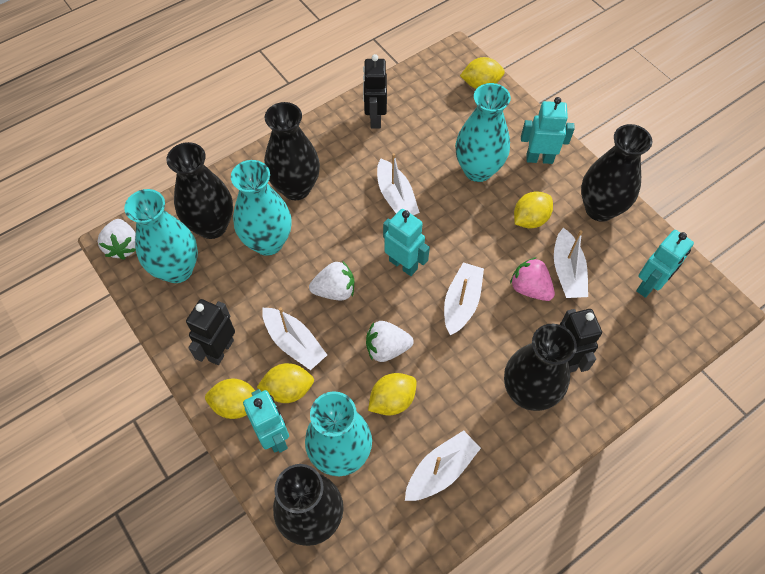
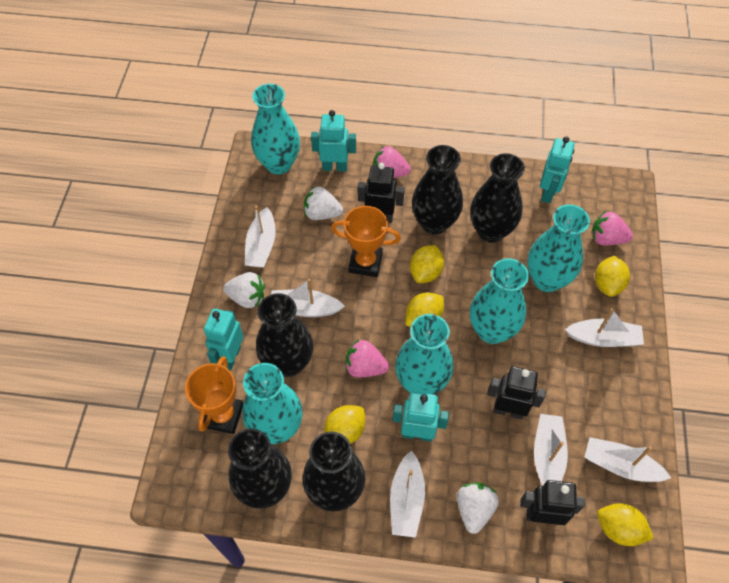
orange trophy: none = 0 -> [185,356,243,434] [331,206,401,277] = 2
pink strawberry: [510,257,555,301] = 1 -> [345,339,389,377] [373,146,411,178] [592,211,633,245] = 3
turquoise vase: [124,189,198,283] [231,160,292,256] [305,391,372,476] [455,83,511,182] = 4 -> [242,363,303,444] [251,84,300,175] [395,314,453,395] [470,258,529,344] [527,204,590,292] = 5
white boat: [262,307,327,370] [377,153,420,216] [405,430,481,501] [444,262,484,335] [554,228,588,298] = 5 -> [245,205,276,268] [271,279,345,317] [390,450,425,538] [534,414,568,486] [565,308,644,347] [585,437,671,482] = 6

